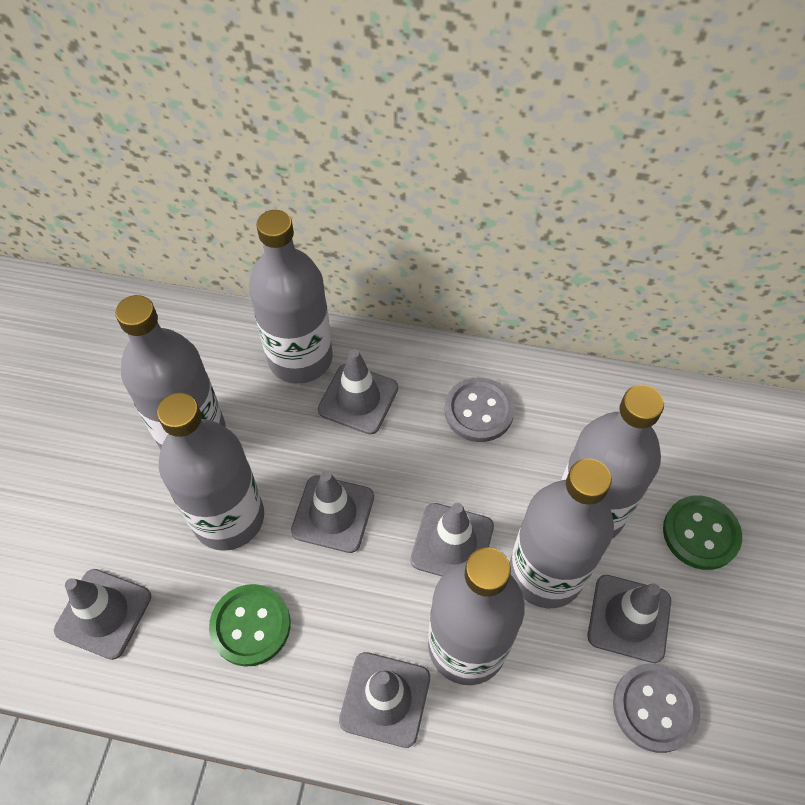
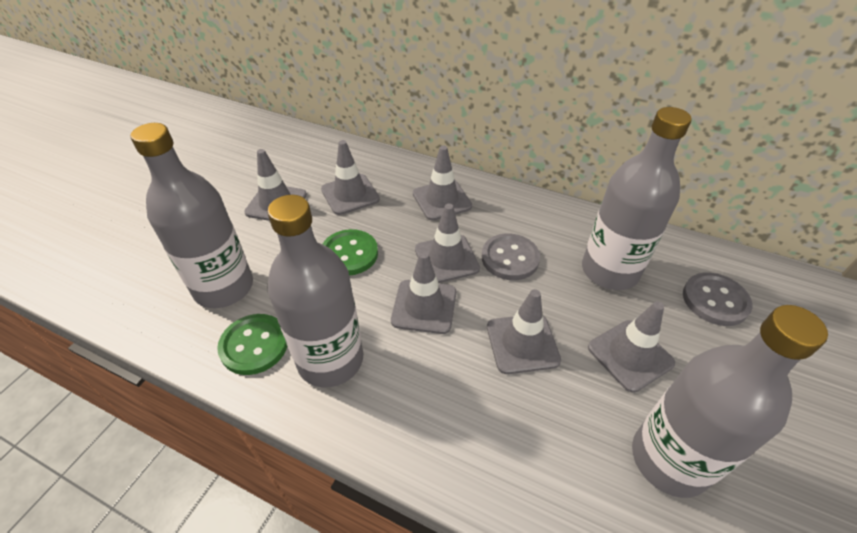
grey bottle: [115,295,226,450] [157,393,264,551] [249,210,333,384] [428,547,525,685] [510,458,614,608] [561,385,664,539] = 6 -> [131,123,253,308] [267,195,363,387] [582,107,692,290] [632,305,828,498] = 4
grey traffic cone: [54,569,151,660] [291,471,374,553] [318,349,398,435] [339,652,430,748] [410,503,494,577] [588,575,671,663] = 6 -> [244,149,307,221] [321,140,380,215] [391,252,456,334] [413,145,472,221] [415,204,480,283] [487,289,561,374] [588,301,675,393] = 7

